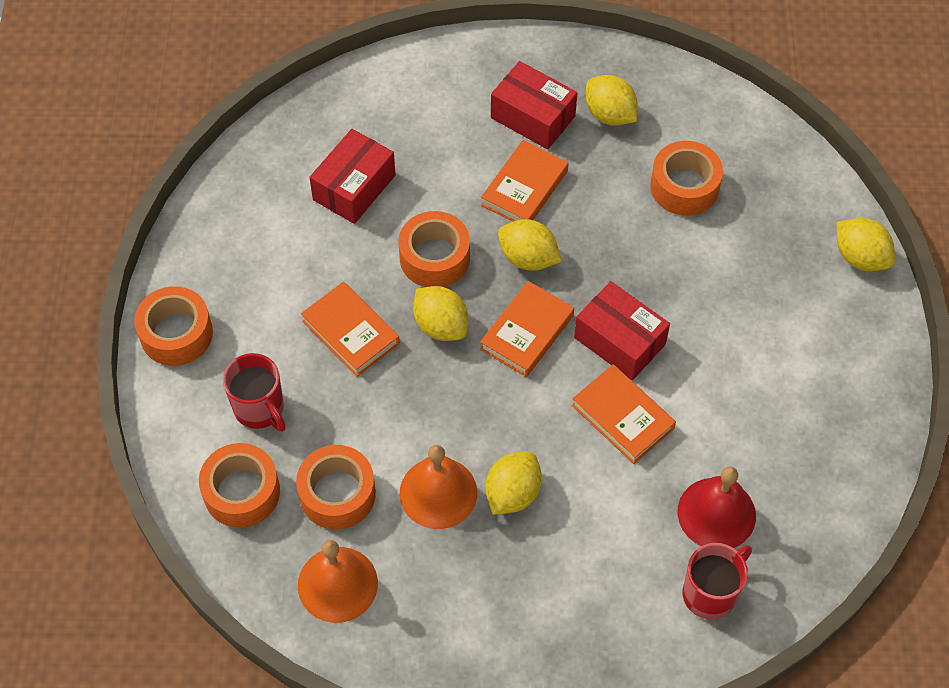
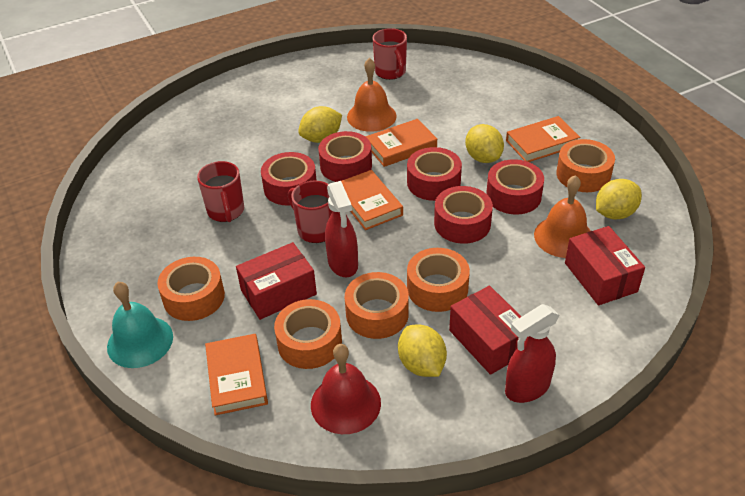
red mug: [223,353,286,432] [683,543,752,620] = 2 -> [197,161,244,222] [288,181,332,243] [372,28,407,80] = 3
red spray bottle: none = 0 -> [325,181,358,278] [505,304,559,403] = 2
red tape: none = 0 -> [261,152,317,206] [318,131,372,182] [407,147,462,201] [434,186,493,244] [486,159,544,214] = 5
turquoise bell: none = 0 -> [107,282,173,368] = 1
yellow lemon: [413,286,468,341] [485,452,542,515] [498,219,561,271] [586,75,638,126] [837,218,895,271] = 5 -> [298,106,342,143] [398,324,447,377] [465,124,504,163] [596,179,642,219] = 4

